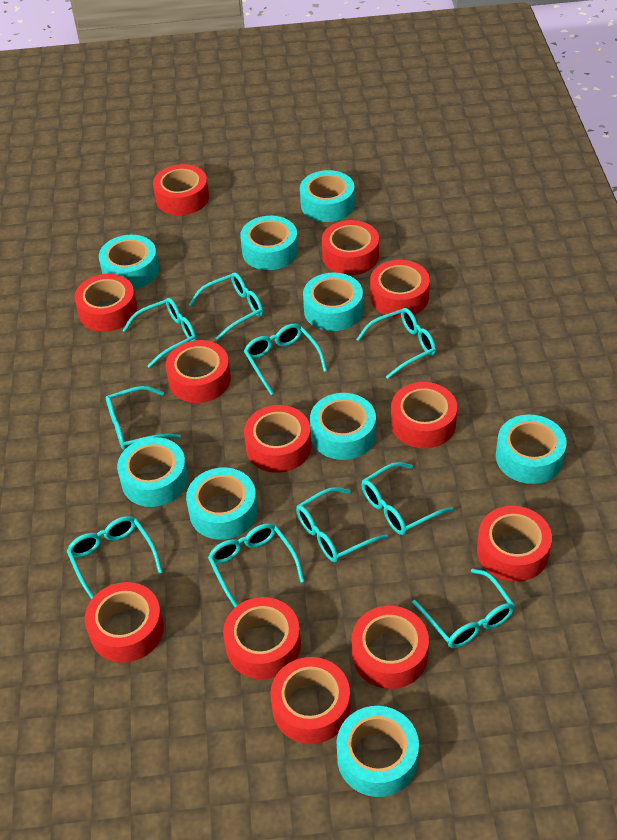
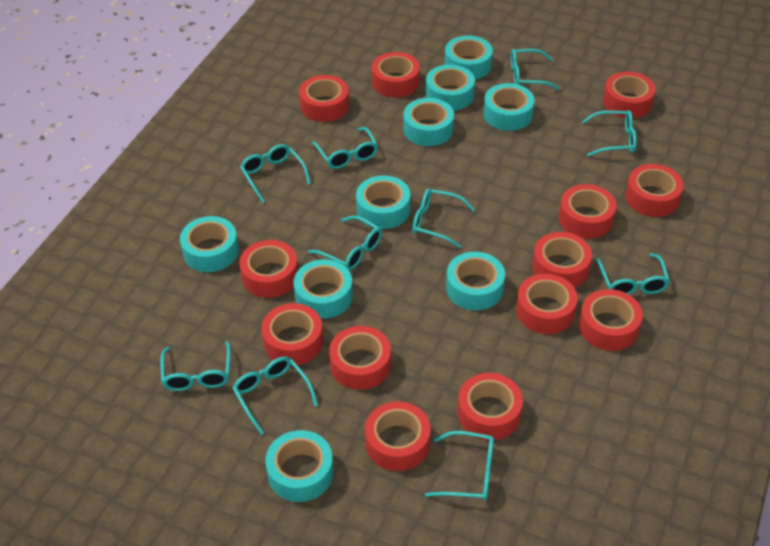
red tape: [74,274,137,332] [85,582,164,663] [153,164,209,215] [166,340,231,403] [223,597,301,679] [244,405,311,473] [270,657,351,744] [322,220,379,275] [352,606,429,689] [370,260,430,318] [391,382,457,448] [477,506,552,582] = 12 -> [239,240,298,298] [261,303,323,366] [299,75,349,122] [329,326,391,390] [365,401,431,471] [372,52,420,98] [458,373,523,440] [516,274,578,334] [532,232,592,288] [559,184,617,238] [579,289,643,351] [603,71,656,118] [625,164,684,217] = 13

